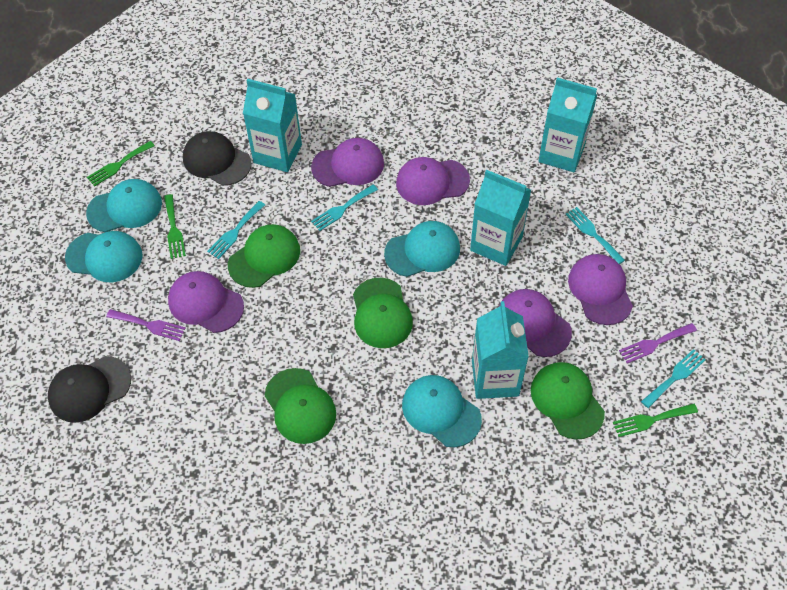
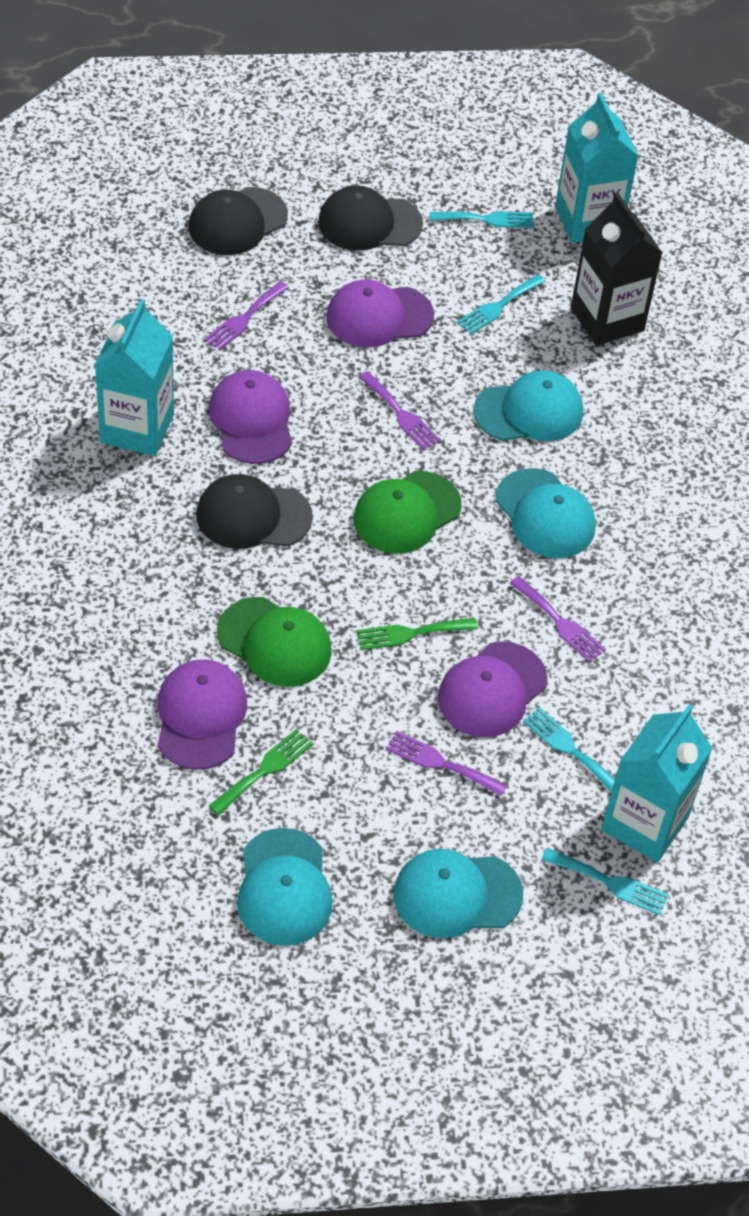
black cap: [48,356,131,423] [183,131,252,186] = 2 -> [188,187,288,255] [196,474,313,549] [318,185,423,251] = 3
black carton: none = 0 -> [571,192,662,346] = 1
green cap: [228,224,300,288] [265,368,336,444] [353,278,413,348] [531,362,605,440] = 4 -> [217,597,332,687] [354,471,462,553] = 2
green fork: [87,141,155,187] [164,194,186,259] [613,404,698,437] = 3 -> [209,729,313,815] [356,618,478,650] = 2
purple cap: [168,271,244,333] [311,138,384,187] [396,157,470,205] [499,289,572,357] [568,254,633,325] = 5 -> [157,659,247,770] [209,370,292,464] [326,279,434,347] [438,641,548,737] = 4
purple fork: [106,309,186,341] [619,323,697,363] = 2 -> [204,281,289,351] [358,371,441,450] [386,731,507,796] [509,576,606,663] = 4
turquoise carton: [243,79,302,172] [470,170,531,266] [472,301,529,399] [538,78,597,172] = 4 -> [95,299,174,456] [555,93,639,243] [601,704,713,862] = 3

